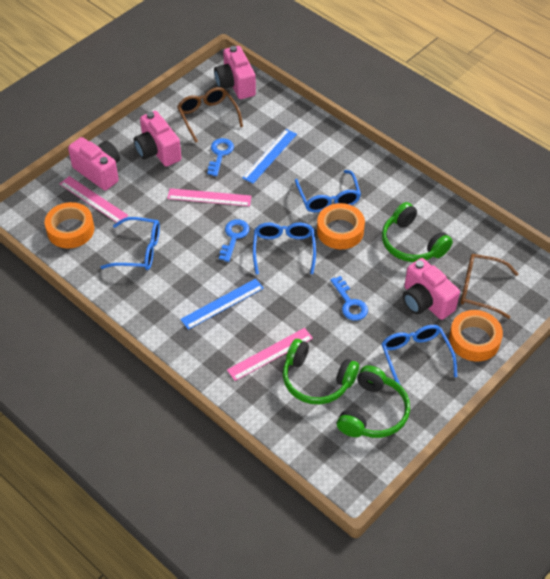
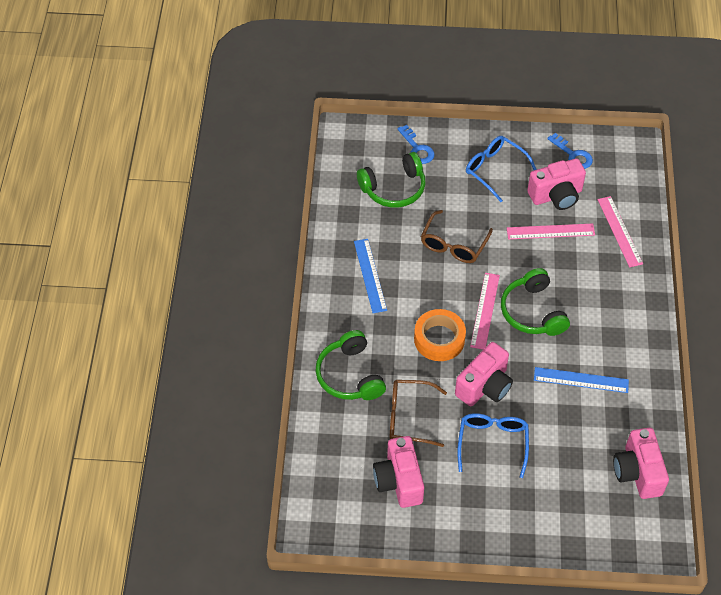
blue glasses: [100,217,160,270] [253,223,316,274] [295,170,361,212] [381,325,457,385] = 4 -> [457,413,529,478] [466,136,537,202] = 2
blue key: [207,138,234,176] [219,219,250,262] [330,276,368,321] = 3 -> [397,125,434,164] [547,133,593,169] = 2
orange tape: [45,202,94,248] [317,203,365,249] [449,310,503,362] = 3 -> [414,309,466,361] = 1

